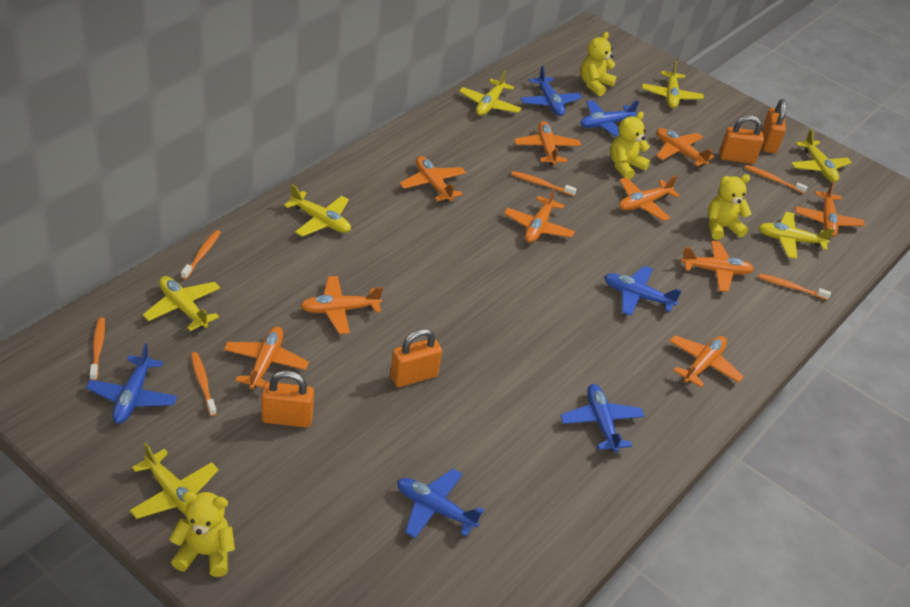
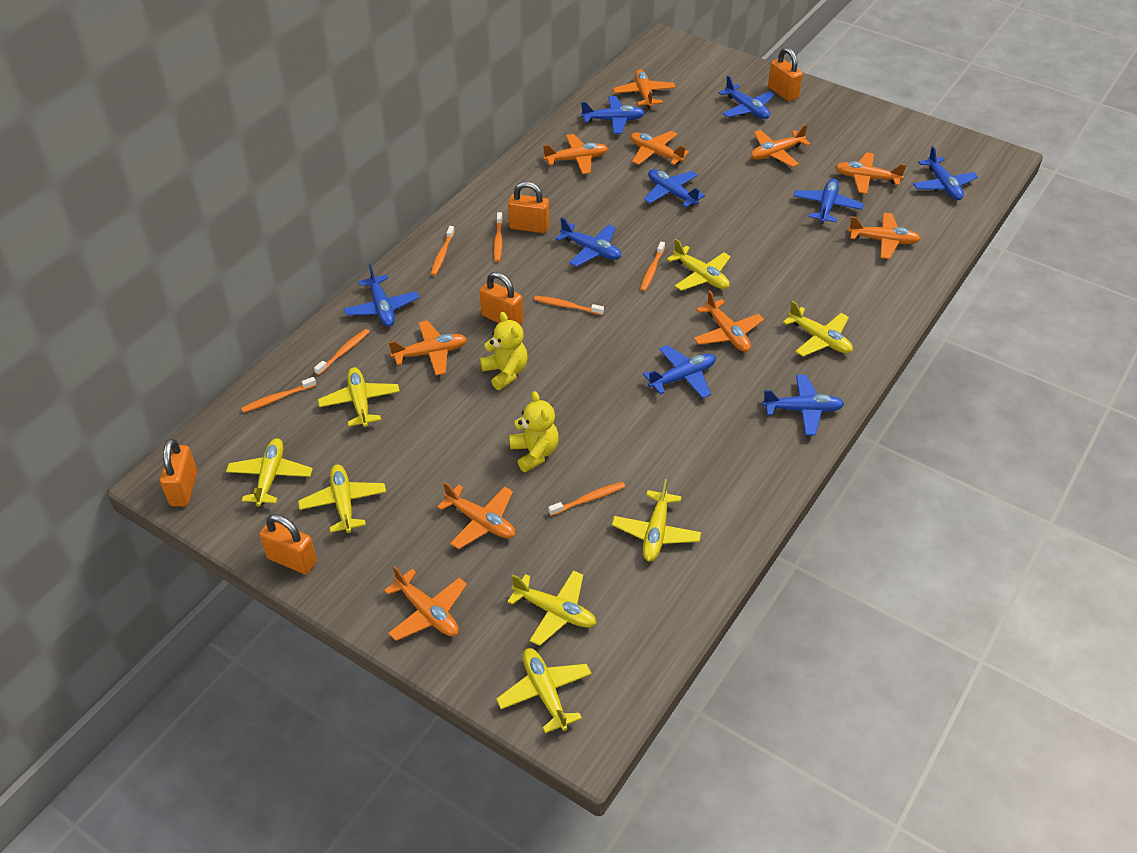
blue plane: [86,343,177,424] [397,469,484,538] [520,66,582,116] [560,384,645,453] [580,100,639,137] [604,266,682,316] = 6 -> [344,264,419,327] [555,217,621,267] [581,96,645,134] [643,345,716,398] [644,169,705,207] [719,76,774,119] [762,375,844,435] [794,179,863,224] [913,146,978,200] = 9
orange padlock: [261,370,314,428] [390,328,442,387] [719,115,764,164] [761,99,786,153] = 4 -> [160,439,197,506] [259,514,317,574] [480,272,523,325] [508,182,549,233] [768,47,803,102] = 5
orange toothbrush: [90,317,105,380] [181,230,221,279] [191,352,217,416] [511,171,577,196] [745,165,808,194] [758,274,831,300] = 6 -> [241,377,316,413] [314,329,370,375] [431,226,455,276] [494,212,503,262] [534,296,604,315] [548,482,625,516] [640,242,665,291] = 7
yellow plane: [130,443,219,519] [143,276,220,331] [284,184,351,237] [459,70,522,116] [642,61,704,108] [759,212,835,259] [791,129,852,182] = 7 -> [226,438,313,506] [298,465,386,533] [318,367,400,427] [496,648,592,733] [507,570,596,646] [612,479,701,562] [667,239,731,291] [783,301,853,357] = 8
yellow teddy bear: [169,492,235,577] [580,32,617,96] [610,112,650,179] [708,174,751,240] = 4 -> [480,312,528,390] [509,391,559,473] = 2

